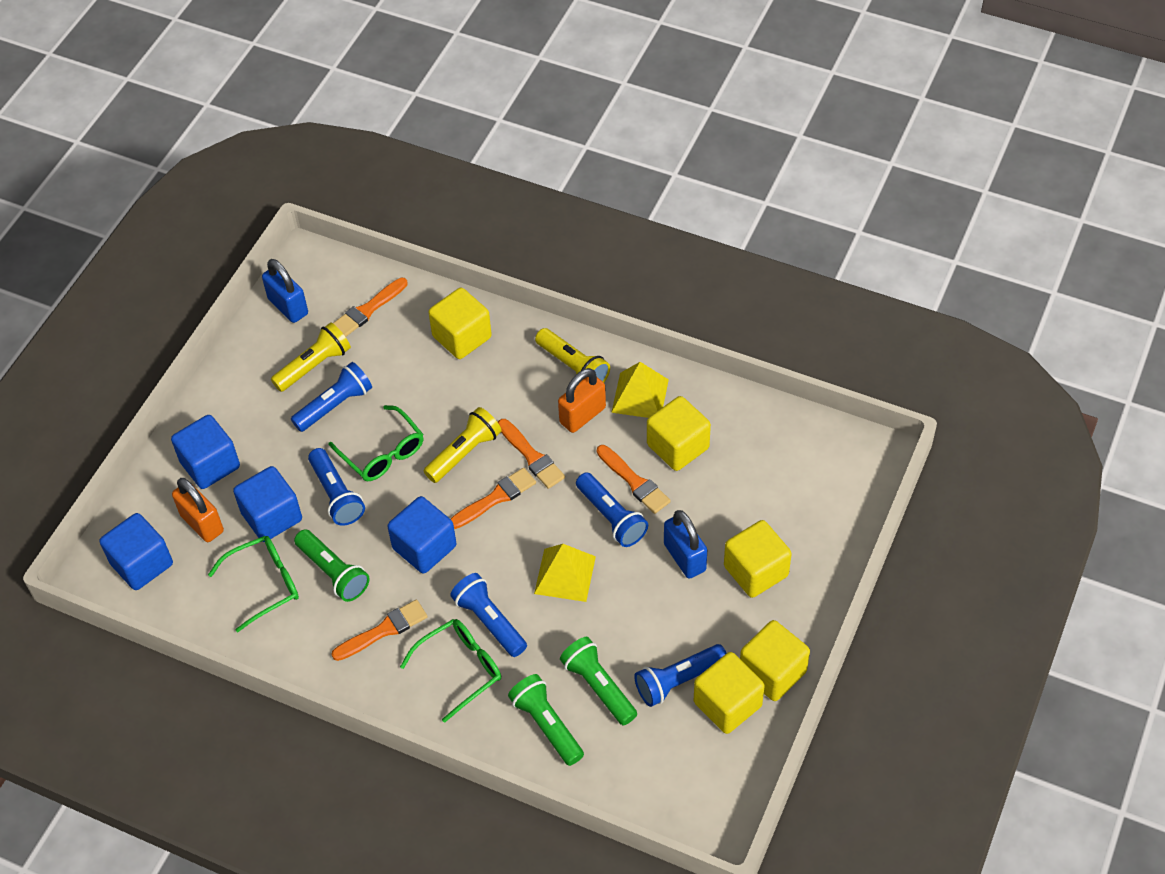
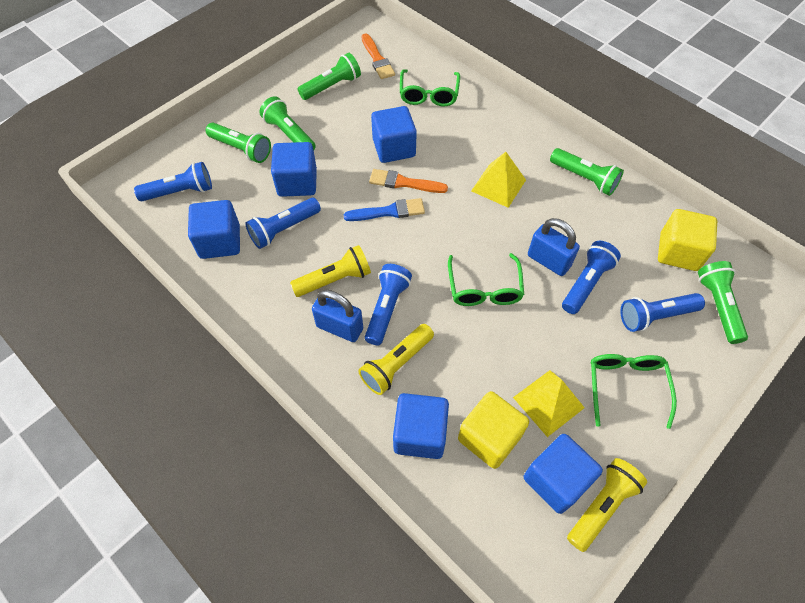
blue brush: none = 0 -> [343,198,425,221] = 1
blue cube: [100,513,173,590] [171,415,240,489] [233,466,302,542] [387,496,456,574] = 4 -> [188,200,240,259] [271,142,317,197] [371,106,417,163] [393,393,449,459] [524,434,603,514] = 5
green flashlight: [294,529,370,602] [508,674,584,766] [560,637,637,726] = 3 -> [206,123,271,163] [259,96,316,150] [298,53,361,100] [550,148,624,196] [698,261,748,344] = 5
orange brush: [331,600,428,661] [333,278,408,337] [451,468,536,529] [498,419,565,489] [597,445,671,514] = 5 -> [361,33,395,79] [369,169,448,193] = 2
orange padlock: [172,478,224,542] [558,368,606,433] = 2 -> none = 0
yellow cube: [428,288,492,359] [647,396,711,471] [694,652,765,734] [724,520,792,598] [740,620,810,701] = 5 -> [458,391,529,469] [658,209,717,271] = 2

